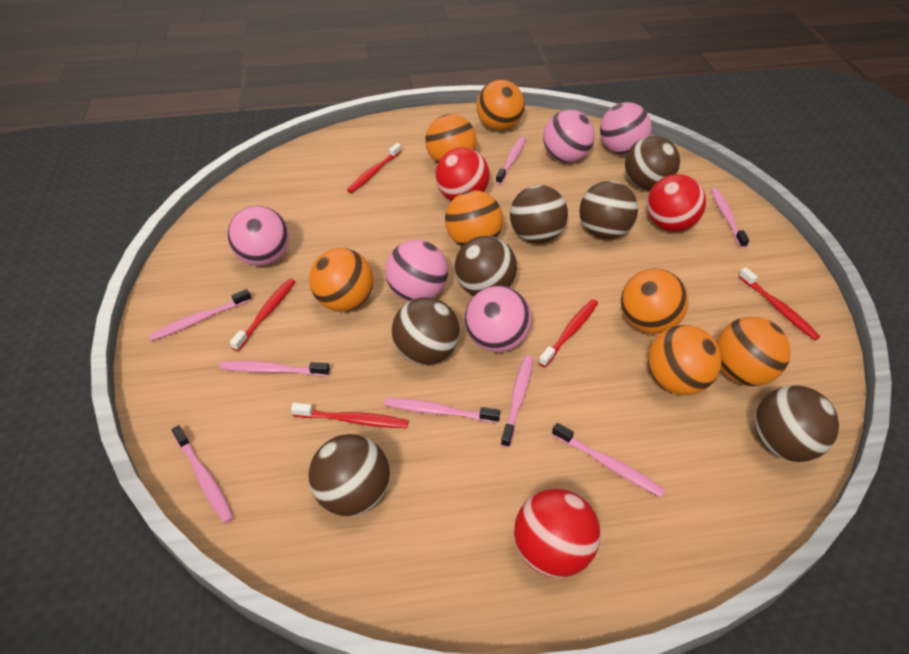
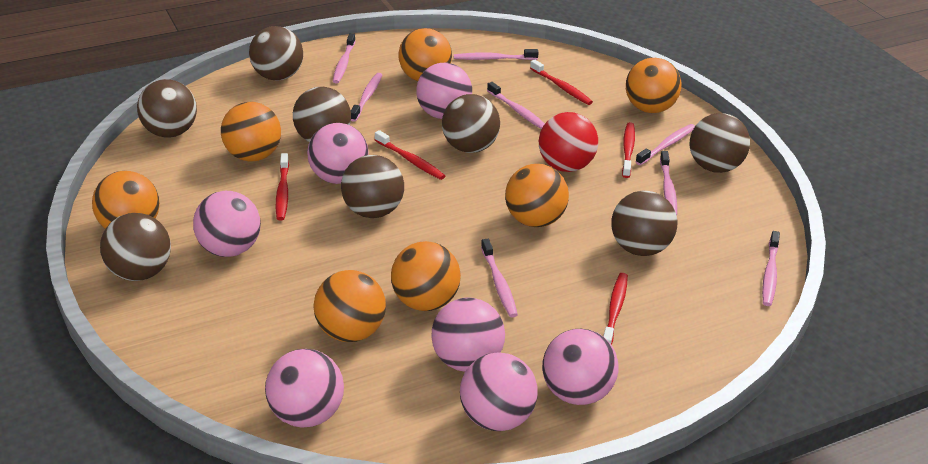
brown ball: [309,434,390,516] [392,297,460,365] [455,236,517,296] [510,185,568,244] [579,181,638,239] [625,136,680,190] [755,385,839,462] = 7 -> [100,213,171,281] [137,79,197,138] [249,26,303,81] [293,87,351,142] [341,155,404,218] [442,94,500,153] [611,191,677,256] [690,113,750,173] = 8
pink ball: [227,206,289,266] [385,240,448,301] [465,286,531,352] [543,110,595,162] [600,102,652,154] = 5 -> [193,191,261,257] [265,349,344,428] [307,123,369,184] [416,63,472,119] [431,298,505,372] [460,352,538,431] [542,329,618,405] = 7
red ball: [435,147,490,201] [514,489,601,578] [647,174,706,232] = 3 -> [539,112,598,172] = 1

